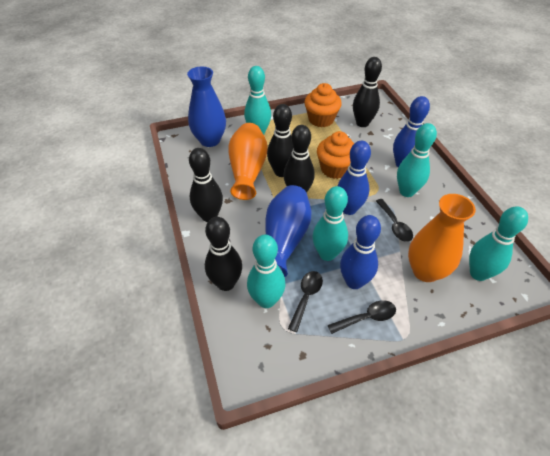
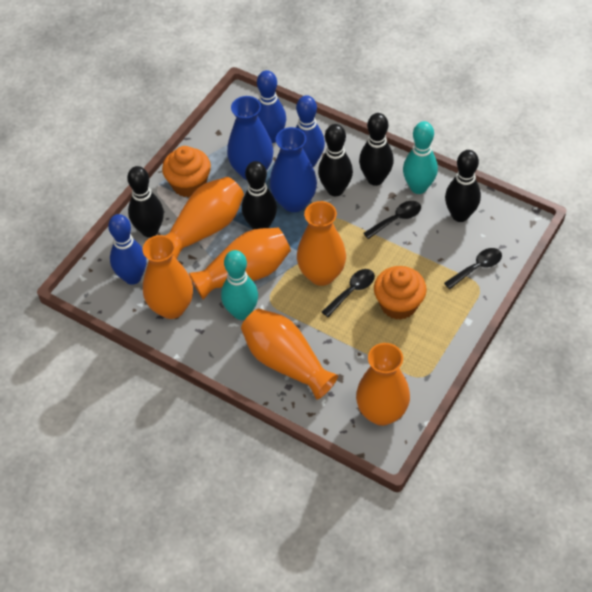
orange vase: [228,123,268,200] [408,194,476,282] = 2 -> [142,235,193,319] [165,177,244,259] [189,228,291,300] [241,309,338,400] [297,201,346,286] [356,343,410,426] = 6
turquoise bowling pin: [244,66,271,135] [247,234,285,308] [313,186,348,261] [397,123,437,197] [469,206,528,281] = 5 -> [221,250,258,320] [403,121,438,194] = 2

